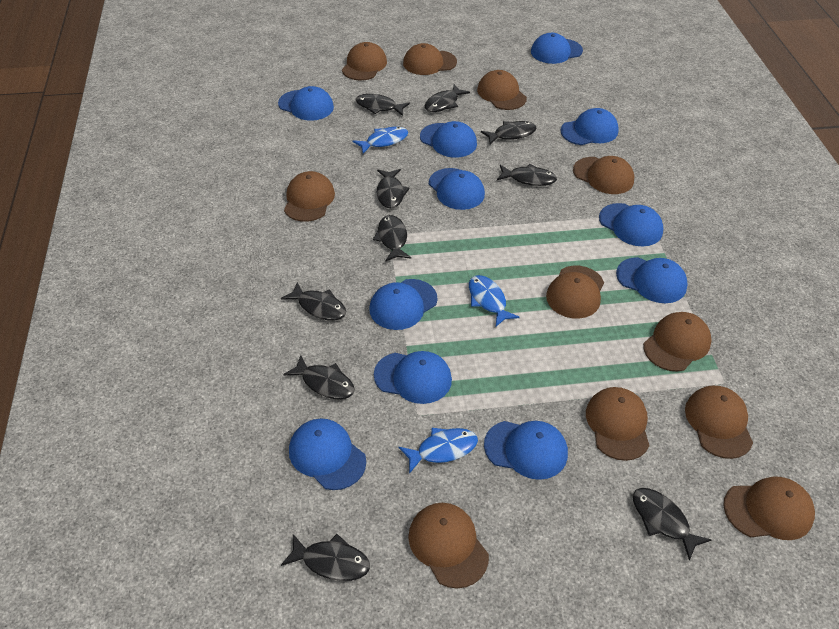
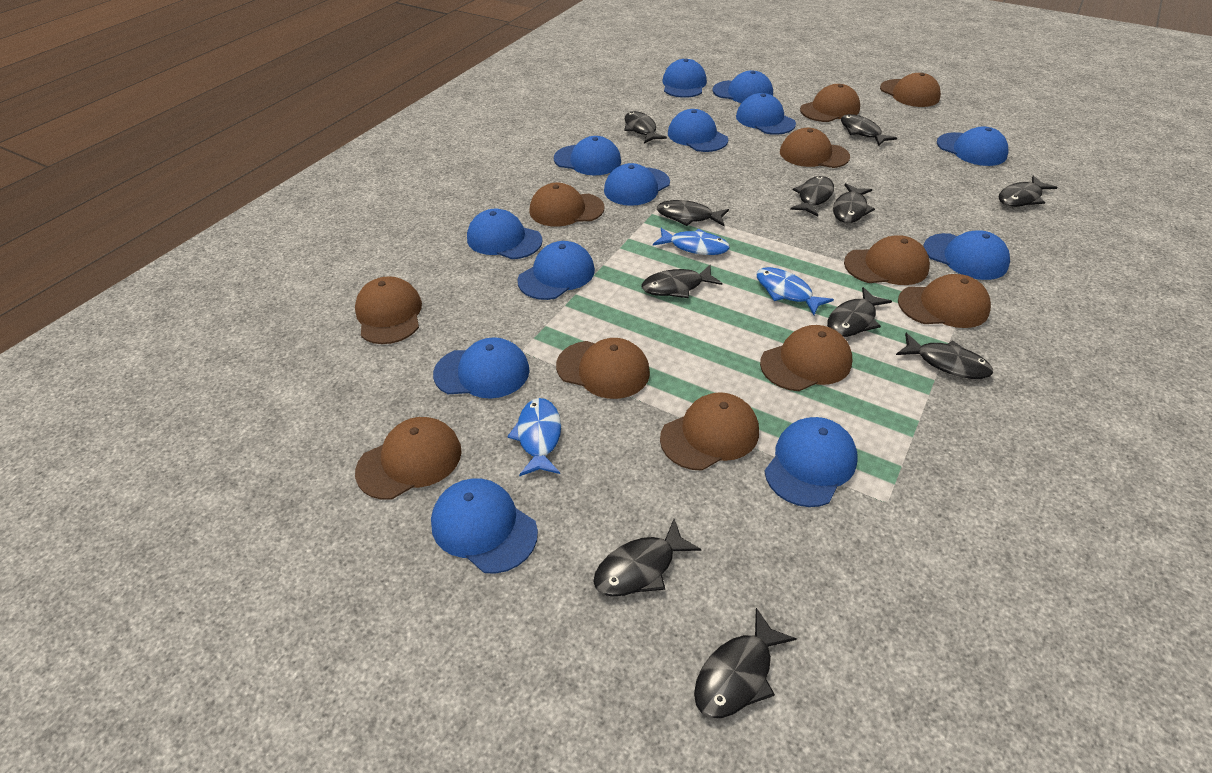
black fish: [281,282,346,321] [281,534,370,581] [283,355,355,399] [355,94,410,116] [373,215,411,261] [377,169,410,208] [425,84,470,112] [481,121,536,144] [497,164,557,186] [633,488,711,561] = 10 -> [593,519,701,596] [624,111,667,143] [641,265,722,298] [657,200,729,226] [694,608,797,718] [790,176,834,217] [827,287,892,337] [833,183,875,223] [841,114,897,146] [896,333,993,379] [999,175,1058,207] = 11
blue cap: [278,86,334,121] [289,419,366,490] [369,279,437,330] [374,351,452,404] [420,121,477,158] [429,168,485,210] [484,421,568,480] [531,33,583,64] [561,108,619,145] [599,203,664,247] [616,257,688,303] = 11 -> [431,478,538,574] [433,337,530,398] [467,209,543,259] [517,241,595,300] [554,136,621,175] [604,163,670,206] [663,59,707,98] [668,109,728,152] [712,71,773,103] [736,93,796,135] [764,417,858,507] [923,230,1010,280] [937,126,1008,166] = 13

